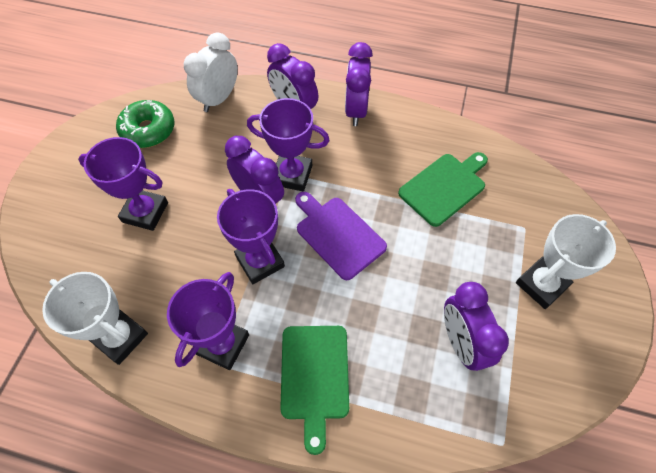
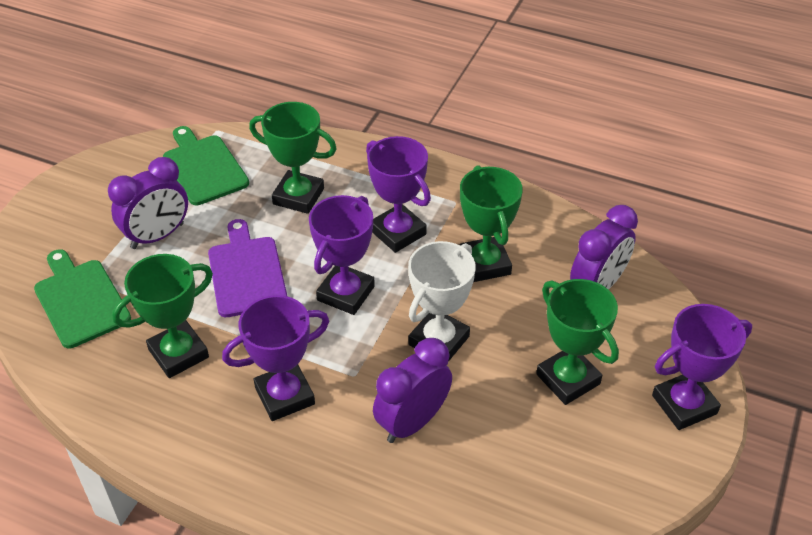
green donut: [116,100,174,148] = 1 -> none = 0
green trophy: none = 0 -> [112,254,213,378] [249,102,337,214] [460,165,523,282] [536,279,619,405] = 4
purple clock: [225,136,284,204] [267,43,318,109] [345,42,373,126] [444,282,509,371] = 4 -> [108,157,188,249] [373,338,452,443] [570,205,638,290] = 3
white clock: [184,32,238,112] = 1 -> none = 0
white trophy: [42,272,148,365] [516,214,616,309] = 2 -> [408,241,476,362] = 1

